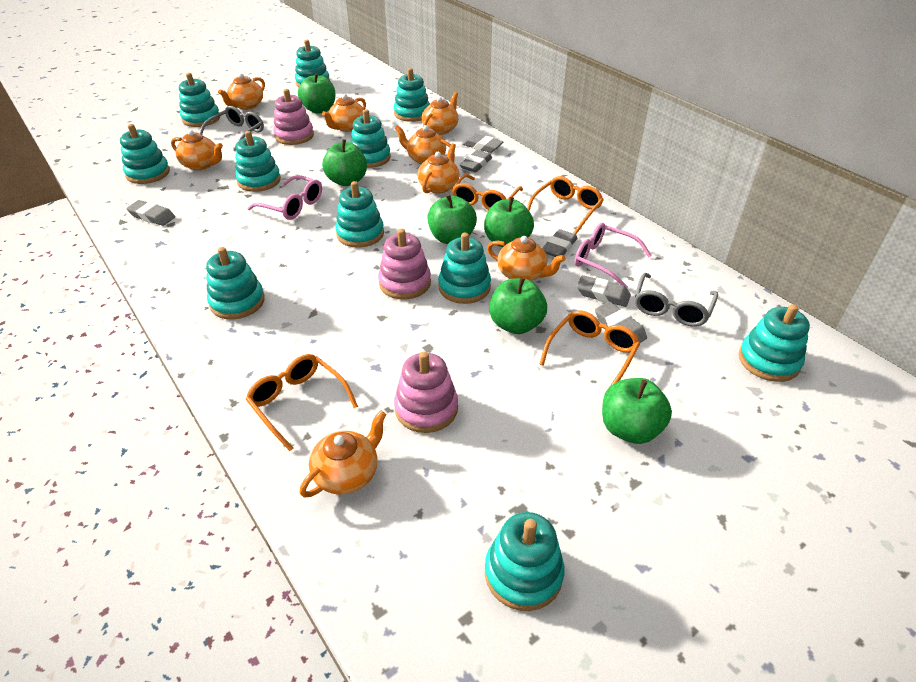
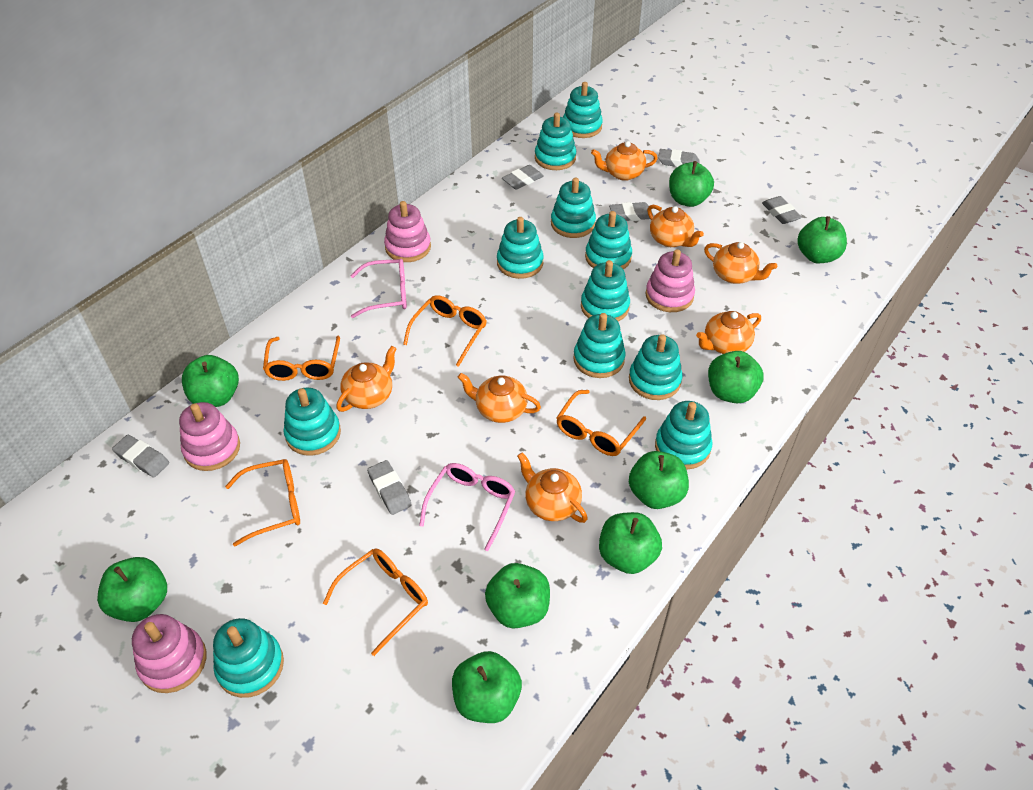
green apple: [298,73,335,114] [322,139,367,186] [427,194,477,244] [484,197,534,247] [489,277,547,334] [602,378,672,444] = 6 -> [97,557,167,622] [182,355,239,407] [452,651,522,723] [485,563,550,629] [599,512,662,574] [629,451,689,509] [669,161,714,207] [708,351,764,403] [797,216,847,263] = 9
grey glasses: [200,106,264,151] [635,273,718,327] = 2 -> none = 0
orange glasses: [246,354,358,451] [452,174,523,210] [527,176,603,234] [539,310,640,393] = 4 -> [225,459,300,547] [263,336,340,381] [323,548,428,656] [403,295,487,367] [556,390,646,456] = 5
orange teapot: [171,130,223,171] [218,73,265,110] [300,410,387,497] [322,94,366,132] [395,125,451,164] [417,143,460,193] [422,92,458,135] [487,236,566,281] = 8 -> [336,346,397,412] [458,373,541,423] [517,453,588,523] [591,141,658,181] [647,205,704,247] [696,311,761,354] [704,242,777,284] = 7
pink stacking toy: [273,89,314,145] [378,229,431,300] [394,351,458,433] = 3 -> [132,614,207,693] [179,402,240,471] [384,201,431,262] [645,249,695,312] = 4

